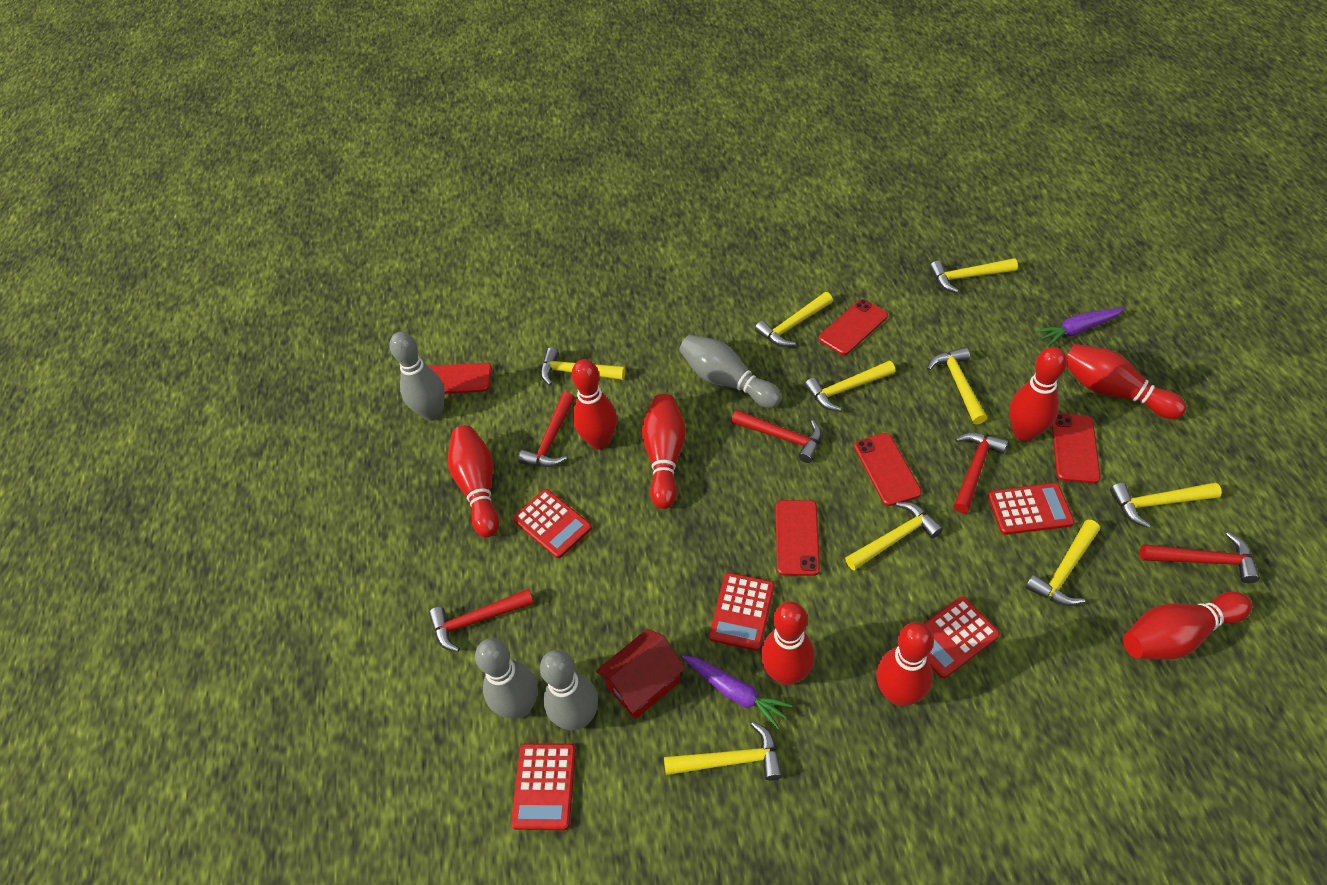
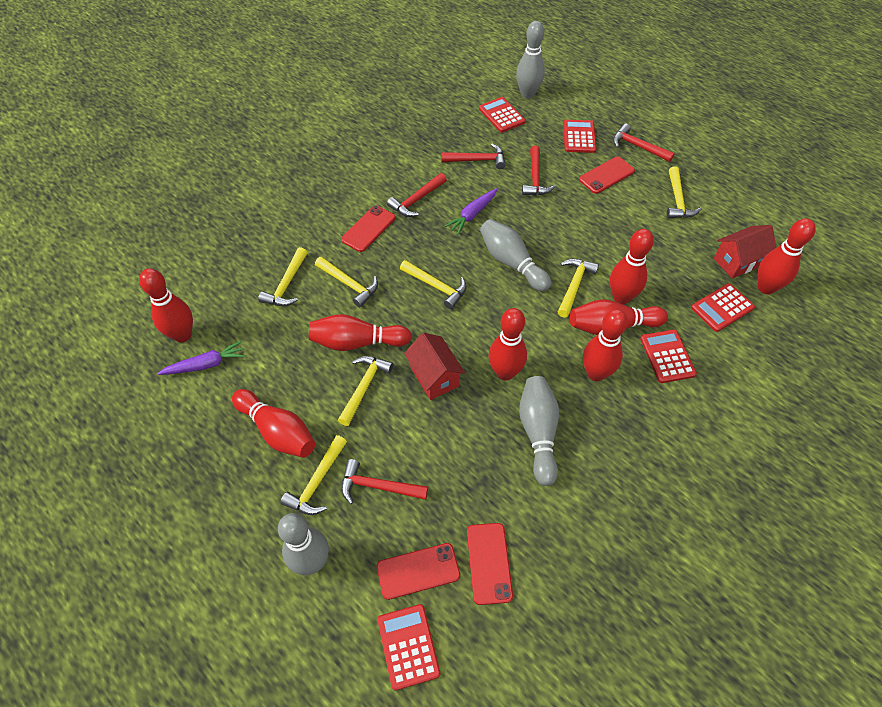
red house: [596,629,685,720] = 1 -> [404,333,465,400] [714,225,776,279] = 2
red phone: [429,363,492,394] [776,500,820,576] [819,299,888,355] [854,433,922,506] [1052,413,1101,483] = 5 -> [341,205,396,252] [377,543,460,600] [467,523,513,605] [579,156,635,194] = 4
yellow hammer: [540,347,626,385] [664,721,783,780] [755,292,833,347] [805,361,895,411] [845,502,943,571] [927,347,987,425] [930,258,1018,293] [1025,520,1100,606] [1110,482,1222,528] = 9 -> [258,247,308,306] [280,435,347,515] [315,257,378,308] [338,356,393,426] [400,260,467,309] [558,259,599,318] [667,166,701,218] = 7

